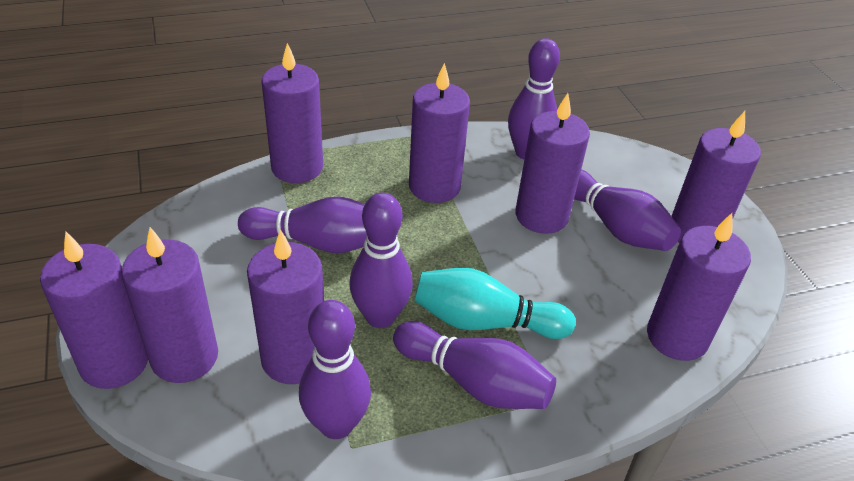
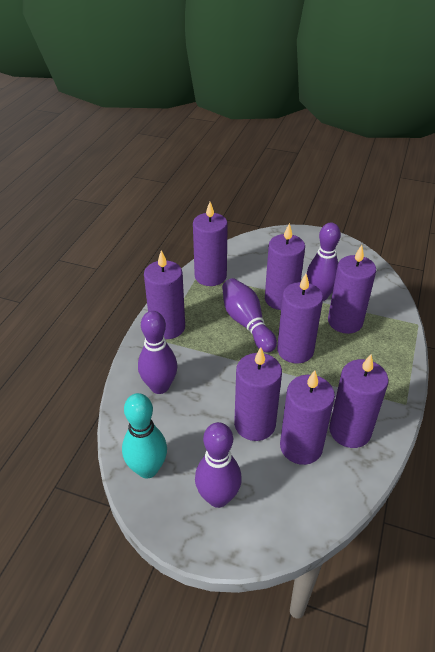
purple bowling pin: [238,197,367,253] [299,300,371,439] [349,193,413,328] [393,321,556,409] [508,38,560,159] [574,169,681,251] = 6 -> [138,311,178,394] [195,422,242,508] [222,278,277,352] [307,223,341,301] = 4

